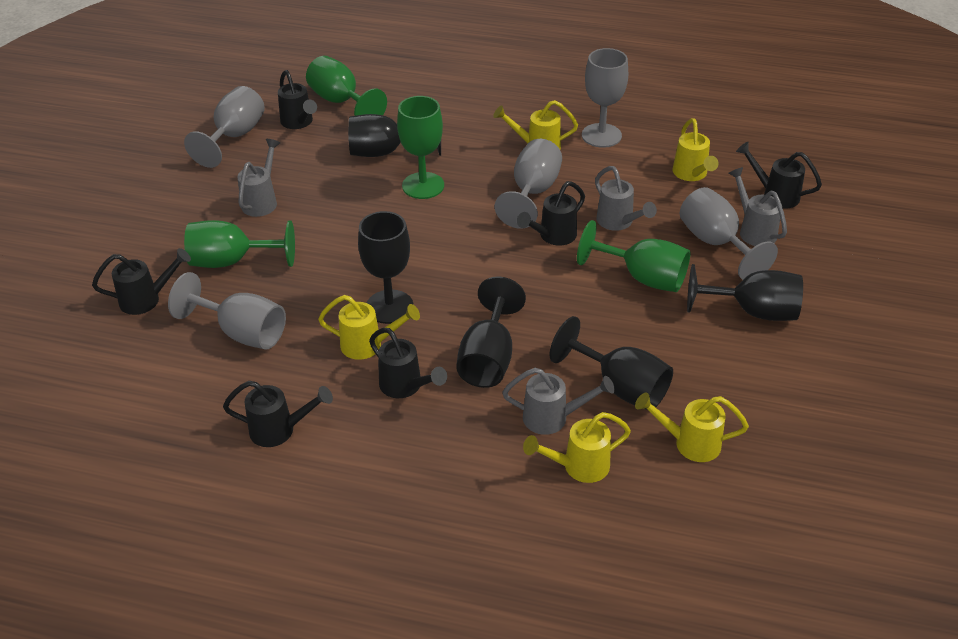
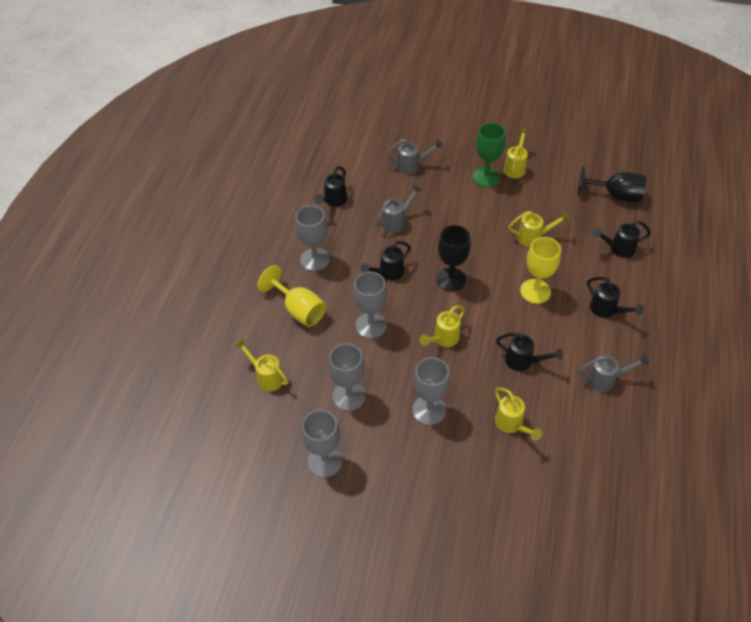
black goblet: [348,114,441,157] [358,211,413,324] [456,277,526,388] [549,316,673,410] [687,264,803,321] = 5 -> [436,225,471,292] [578,166,646,202] = 2
black watering can: [92,248,191,315] [223,380,333,447] [278,70,317,129] [369,328,447,398] [517,181,585,245] [736,142,822,209] = 6 -> [315,166,347,207] [360,241,411,281] [496,332,563,371] [587,277,644,318] [593,221,651,258] = 5
green goblet: [184,220,295,268] [306,56,387,116] [397,96,444,199] [577,220,691,292] = 4 -> [473,123,506,187] = 1
grey watering can: [237,139,280,217] [502,368,615,435] [595,166,657,231] [729,167,787,246] = 4 -> [376,184,422,232] [387,139,443,174] [578,354,649,392] = 3
yellow goblet: none = 0 -> [258,265,326,327] [520,237,561,304] = 2

